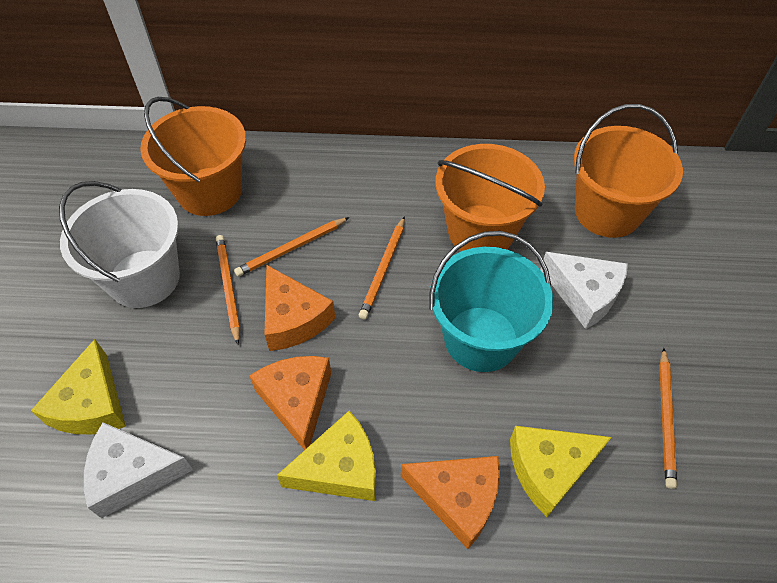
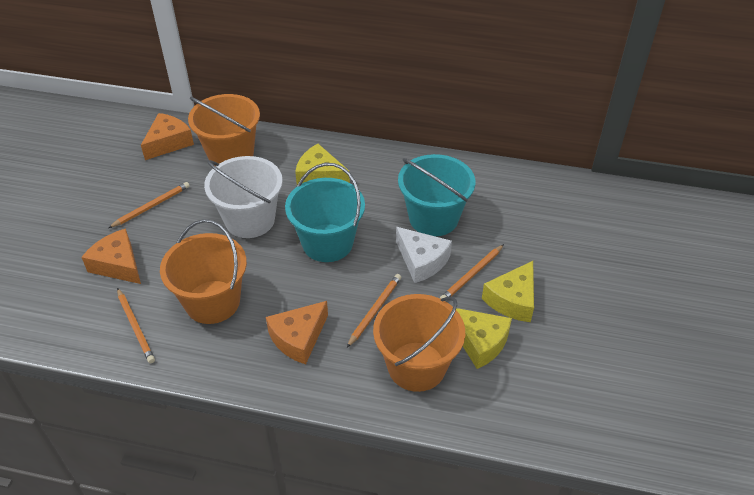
turquoise bucket: [430,231,554,372] = 1 -> [285,163,365,262] [398,154,475,236] = 2
white cheese: [84,423,193,518] [540,252,628,329] = 2 -> [396,227,452,283] = 1

